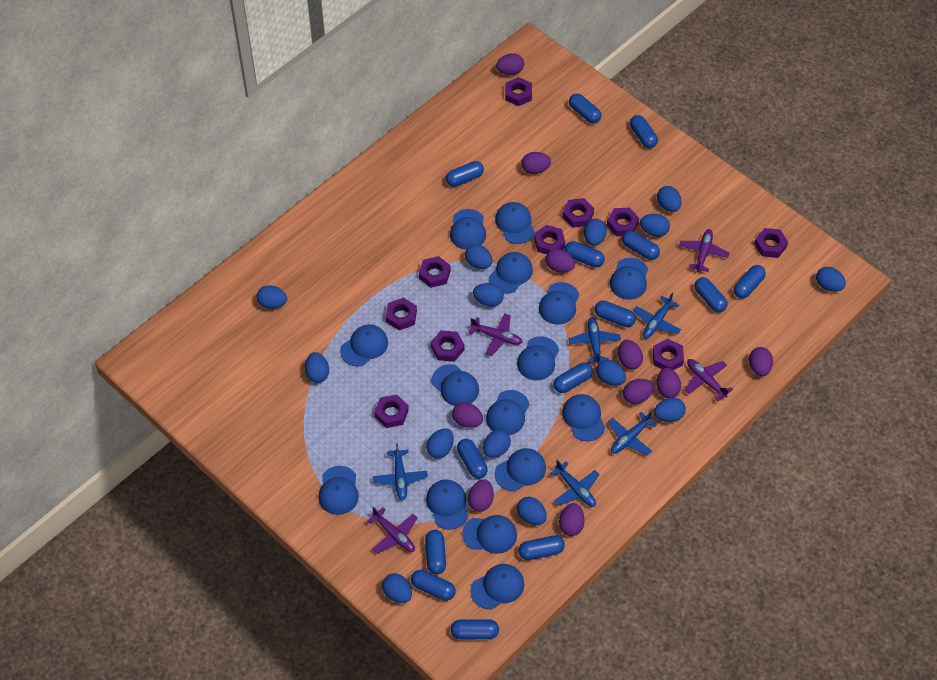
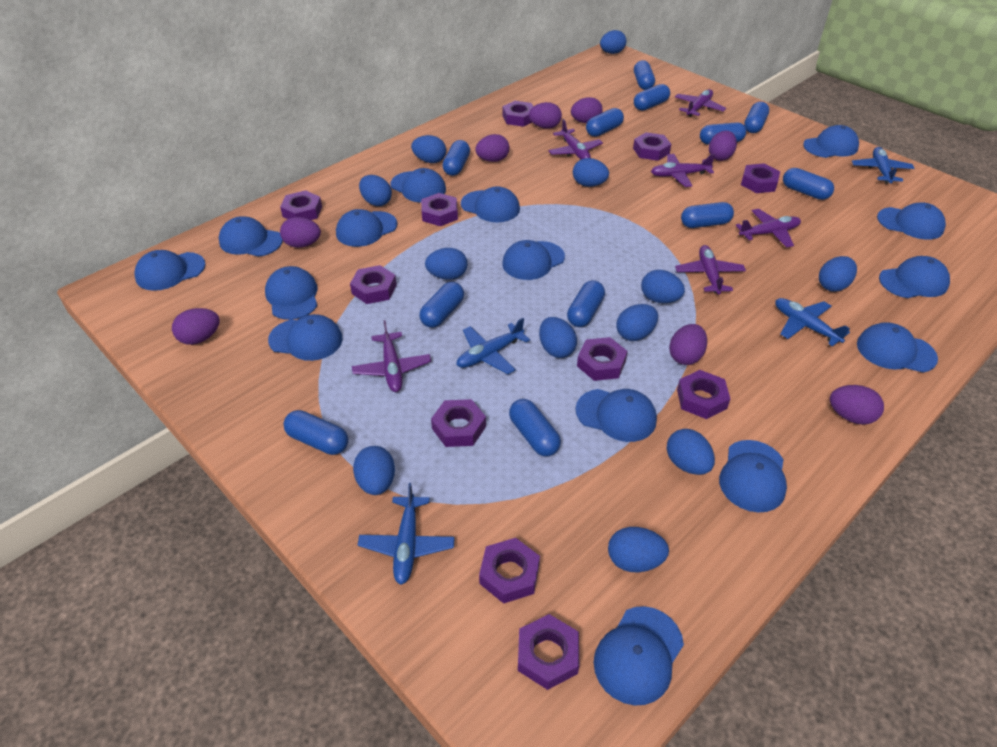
blue capsule: [411,570,456,601] [425,530,446,574] [446,161,484,187] [451,619,499,639] [457,439,488,479] [518,535,565,560] [553,363,593,393] [564,241,605,267] [569,93,601,124] [595,301,636,327] [622,231,660,260] [630,115,658,148] [694,277,728,312] [734,265,766,298] = 14 -> [283,410,348,455] [419,282,464,328] [442,140,470,176] [509,399,561,456] [567,280,605,327] [586,108,624,137] [634,60,655,90] [634,84,670,111] [681,202,734,228] [700,122,746,145] [744,102,769,133] [783,168,834,200] = 12
blue egg: [256,285,287,309] [305,352,329,383] [382,573,412,603] [427,428,454,459] [465,244,492,269] [473,283,504,307] [483,429,511,458] [517,497,547,525] [584,219,607,246] [596,360,626,386] [640,214,670,237] [654,398,686,422] [657,186,682,212] [816,267,846,292] = 14 -> [353,446,395,495] [359,175,392,206] [411,135,446,163] [425,248,467,280] [539,317,577,358] [573,158,609,187] [600,30,626,54] [608,527,669,572] [616,304,658,341] [641,270,685,303] [666,429,715,475] [819,256,857,292] = 12
blue plane: [373,443,428,501] [550,460,600,507] [569,317,621,364] [608,411,657,456] [633,293,681,338] = 5 -> [358,483,455,585] [457,318,530,374] [775,298,850,347] [852,147,914,184] = 4
purple egg: [452,402,483,428] [468,479,494,512] [496,53,524,75] [521,152,551,174] [546,248,575,273] [559,503,585,536] [618,340,643,370] [623,379,654,404] [657,368,681,398] [749,347,773,376] = 10 -> [172,308,220,345] [280,217,321,248] [475,134,509,162] [529,102,562,129] [571,97,603,123] [669,324,707,365] [709,131,737,161] [830,385,884,425] = 8
purple nut: [374,394,409,428] [386,297,417,330] [419,256,451,288] [431,330,464,362] [505,77,532,106] [534,225,565,254] [562,198,594,228] [607,208,639,236] [653,339,684,370] [754,228,788,258] = 10 -> [280,190,322,220] [350,265,397,304] [421,193,458,226] [431,399,486,447] [479,538,540,604] [502,101,534,127] [518,614,579,690] [577,337,628,381] [633,132,671,161] [677,370,730,419] [741,163,780,193] = 11
purple plane: [367,507,417,554] [469,313,522,356] [679,229,729,272] [685,359,733,401] = 4 -> [352,320,431,392] [548,119,603,160] [651,154,715,187] [675,89,726,117] [675,245,746,294] [735,209,801,248] = 6

